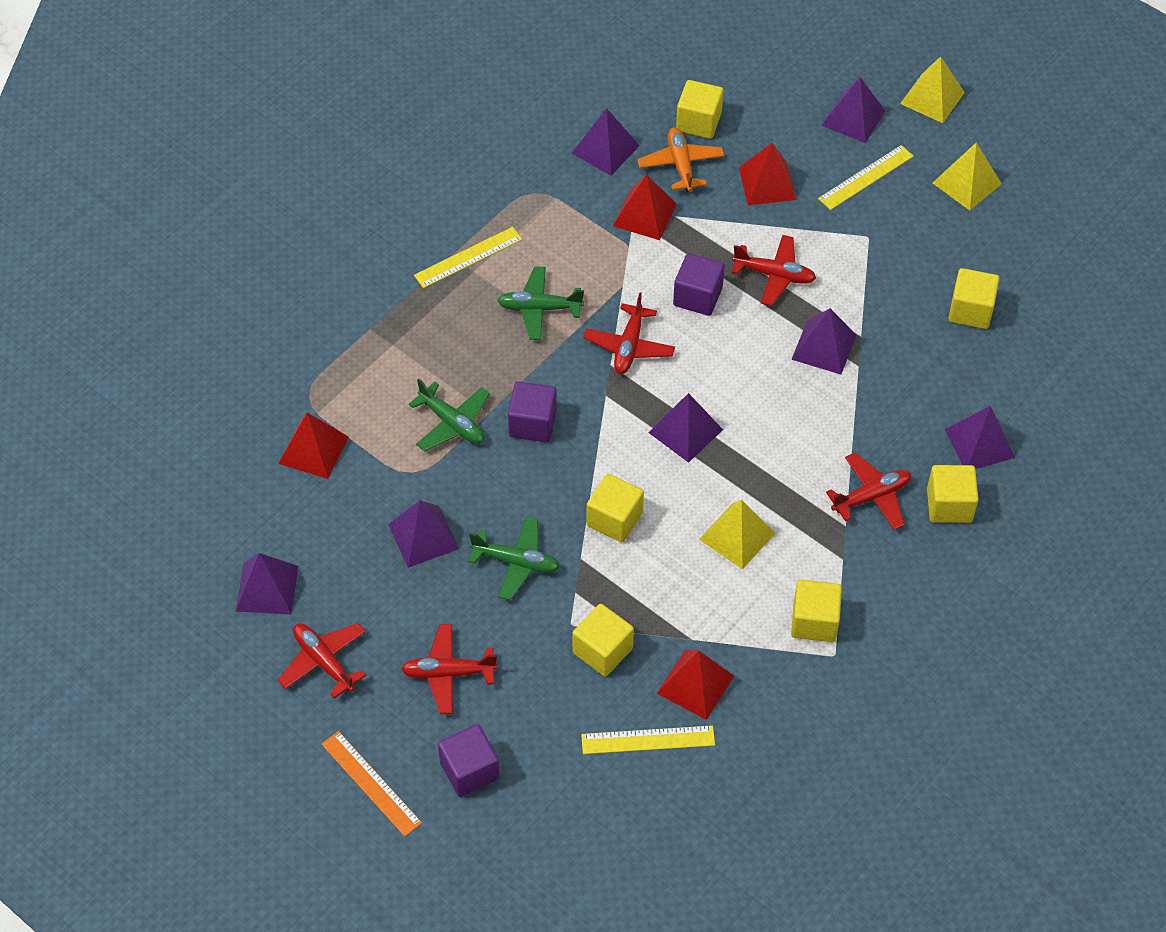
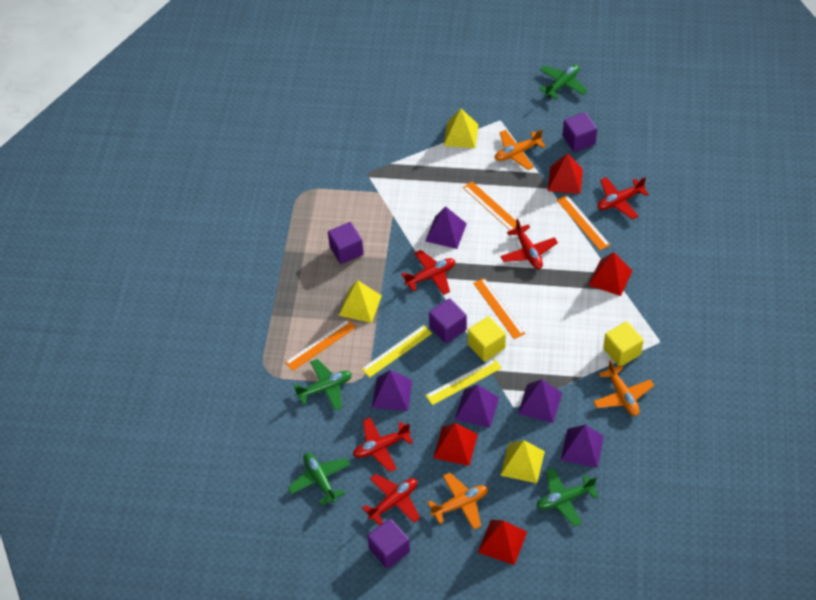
green plane: [409,379,490,451] [468,516,560,600] [497,266,584,340] = 3 -> [288,453,350,506] [294,359,352,411] [537,468,599,527] [539,65,587,99] = 4
orange plane: [638,127,725,192] = 1 -> [427,473,488,530] [495,130,546,170] [593,360,654,416] = 3
orange ruler: [321,731,422,836] = 1 -> [285,319,356,371] [463,182,521,231] [473,278,525,339] [557,195,610,250] = 4
purple cube: [438,724,500,797] [508,382,557,442] [673,253,725,316] = 3 -> [328,222,364,264] [367,519,410,569] [429,298,467,343] [563,112,597,152] = 4
purple pyramid: [236,553,299,614] [388,500,459,568] [572,108,640,176] [648,393,723,463] [791,308,856,374] [821,77,885,143] [945,406,1015,469] = 7 -> [372,370,412,411] [425,206,467,249] [455,384,499,428] [518,379,562,423] [561,425,604,468] = 5
yellow cube: [573,604,634,676] [586,474,644,542] [676,80,724,139] [791,580,842,642] [927,465,979,523] [948,268,999,329] = 6 -> [468,316,506,362] [603,321,644,366] = 2
yellow ruler: [414,227,522,288] [581,726,715,754] [818,145,914,210] = 3 -> [362,325,432,378] [425,358,502,405] = 2

